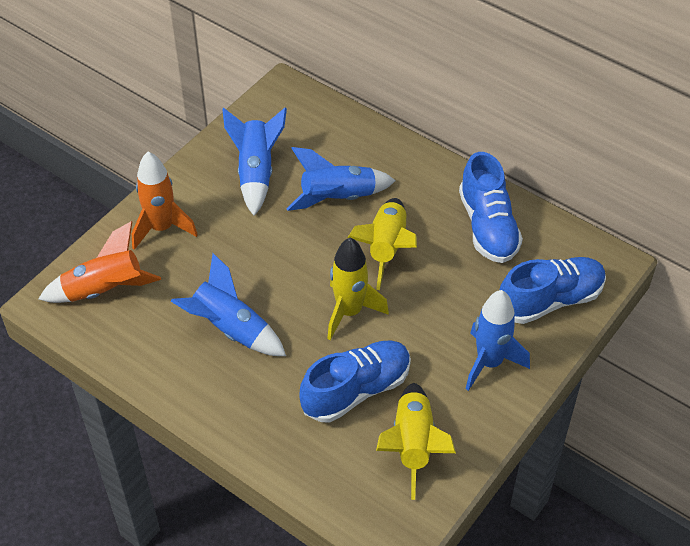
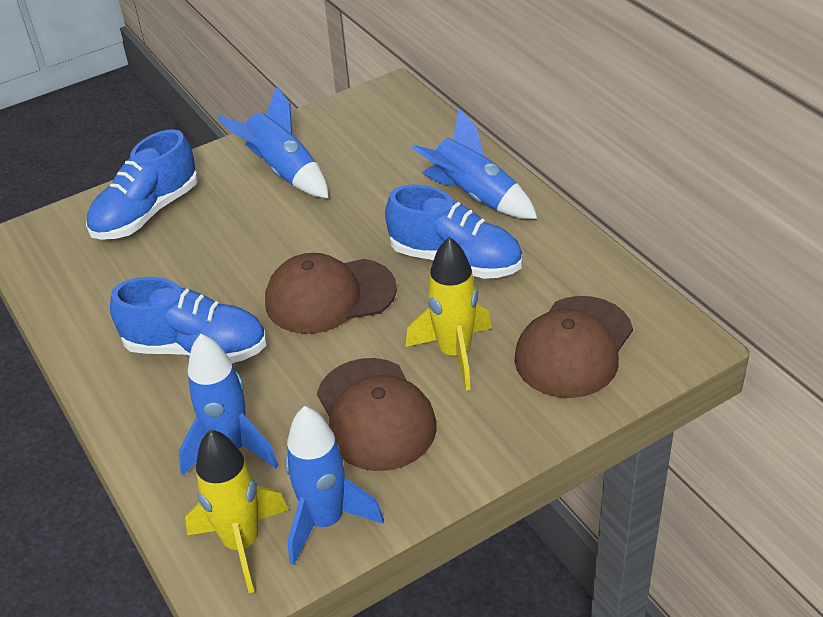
brown cap: none = 0 -> [265,253,397,334] [317,358,436,471] [514,296,633,398] = 3
orange rocket: [39,221,161,303] [132,152,198,250] = 2 -> none = 0
yellow rocket: [327,238,389,340] [348,198,417,290] [376,383,456,500] = 3 -> [185,429,288,593] [406,237,492,391] = 2

